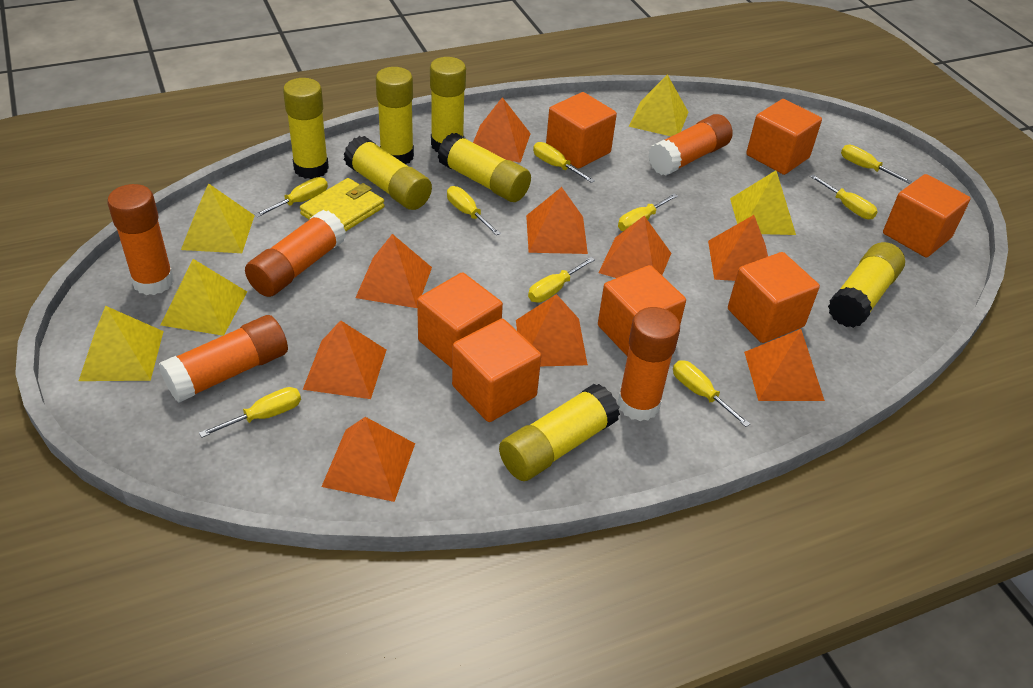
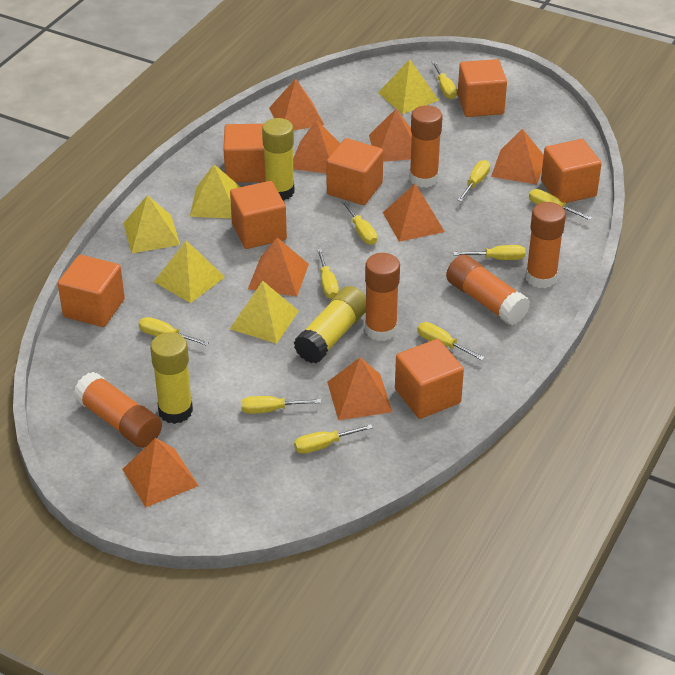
orange pyramid: [303,320,386,399] [321,417,415,502] [355,234,432,308] [473,97,531,163] [516,294,588,366] [526,187,588,254] [598,216,671,278] [708,215,768,281] [744,329,825,401] = 9 -> [122,438,199,507] [248,238,309,296] [269,79,324,130] [293,120,341,174] [327,357,392,420] [369,109,412,162] [383,184,445,242] [491,129,544,185] = 8
yellow glue stick: [283,78,329,179] [344,136,432,210] [376,67,414,164] [430,57,466,152] [438,133,531,202] [499,384,620,481] [828,242,905,328] = 7 -> [150,332,193,424] [262,118,295,201] [294,286,366,363] = 3
yellow screwdriver: [199,387,301,438] [254,177,328,217] [447,186,501,235] [528,257,595,303] [533,142,595,183] [618,194,678,231] [673,360,750,427] [810,175,878,219] [841,145,912,184] = 9 -> [139,317,209,346] [241,396,321,414] [294,424,373,454] [317,249,339,299] [341,201,377,245] [418,322,484,360] [432,61,457,99] [453,245,526,260] [457,160,490,202] [529,189,592,220] = 10
yellow wallet: [300,178,384,231] = 1 -> none = 0

